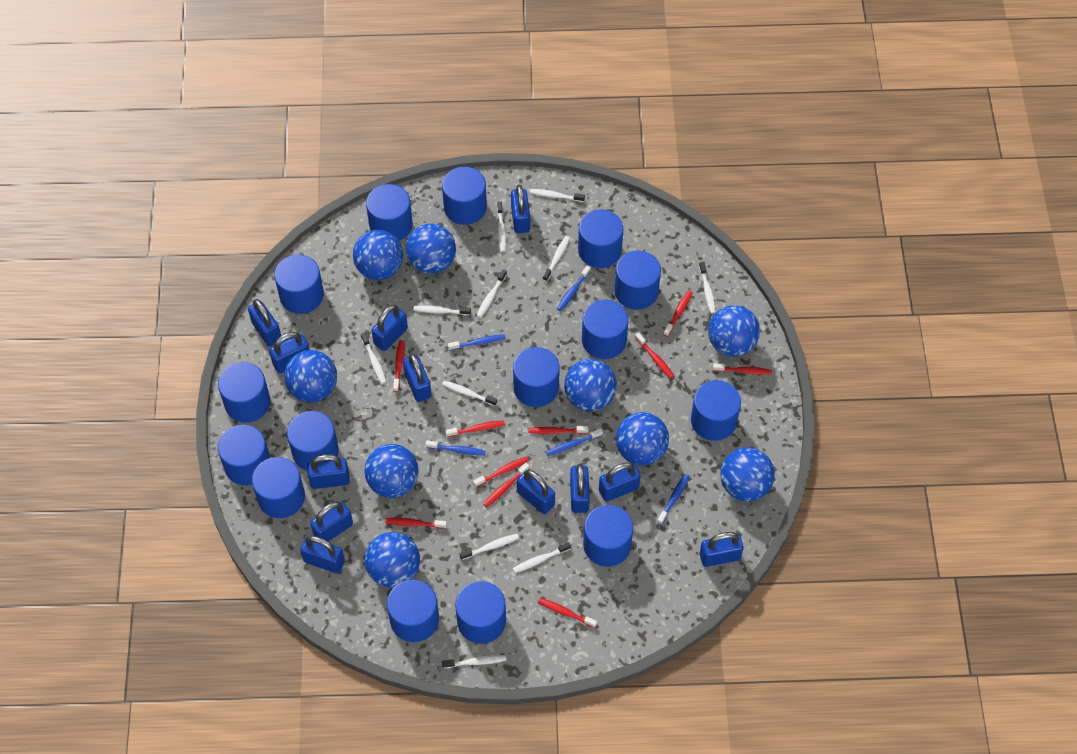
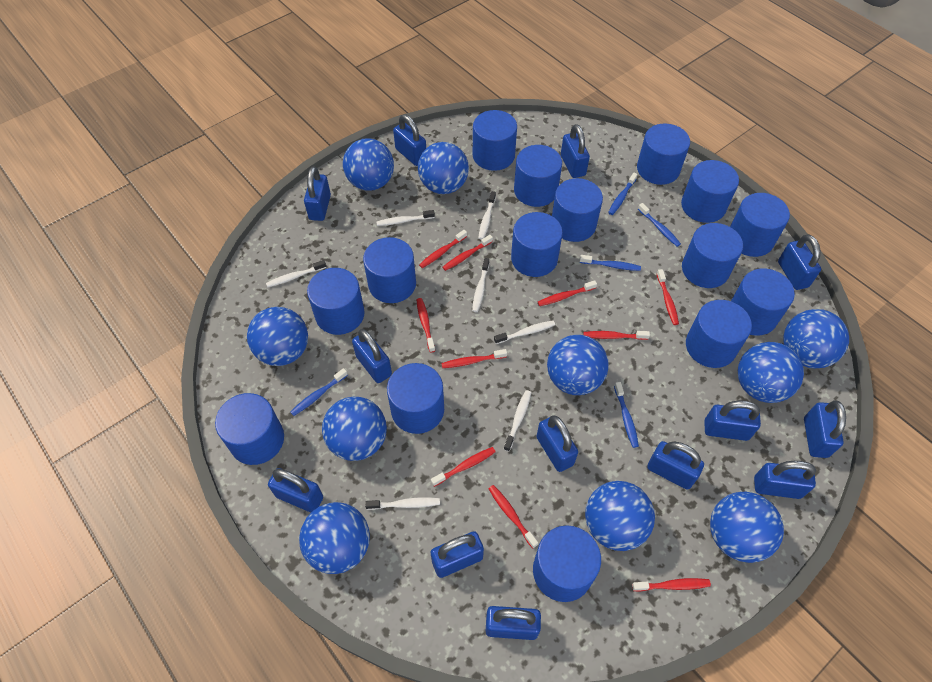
blue ball: [284,350,337,402] [353,230,403,280] [365,444,419,498] [365,532,420,588] [406,224,456,274] [564,359,617,411] [616,412,669,466] [708,305,760,357] [720,447,775,501] = 9 -> [247,307,308,366] [299,502,370,574] [322,397,387,461] [343,138,394,191] [418,142,469,194] [547,335,609,395] [585,481,655,551] [710,492,784,563] [738,342,804,403] [783,309,849,369] = 10
blue padlock: [248,299,281,346] [269,332,310,373] [300,536,345,573] [307,454,350,489] [310,501,353,541] [371,305,408,351] [403,353,431,402] [511,185,530,233] [517,470,555,514] [570,464,590,513] [599,462,641,502] [700,532,744,567] = 12 -> [268,468,323,513] [304,166,331,221] [352,329,392,383] [393,114,426,166] [431,531,484,578] [486,606,541,640] [537,415,578,472] [561,124,590,178] [647,441,704,490] [704,400,761,441] [754,461,816,499] [778,234,821,290] [804,400,846,458] = 13
white toothbrush: [361,333,386,384] [414,306,471,315] [442,381,497,406] [442,655,506,668] [460,534,519,560] [477,269,507,318] [497,202,506,252] [513,542,571,573] [530,189,585,202] [543,236,570,282] [699,262,716,313] = 11 -> [266,260,326,287] [365,497,440,510] [376,210,435,226] [472,258,489,312] [478,191,496,240] [494,321,555,344] [504,390,531,452] = 7

